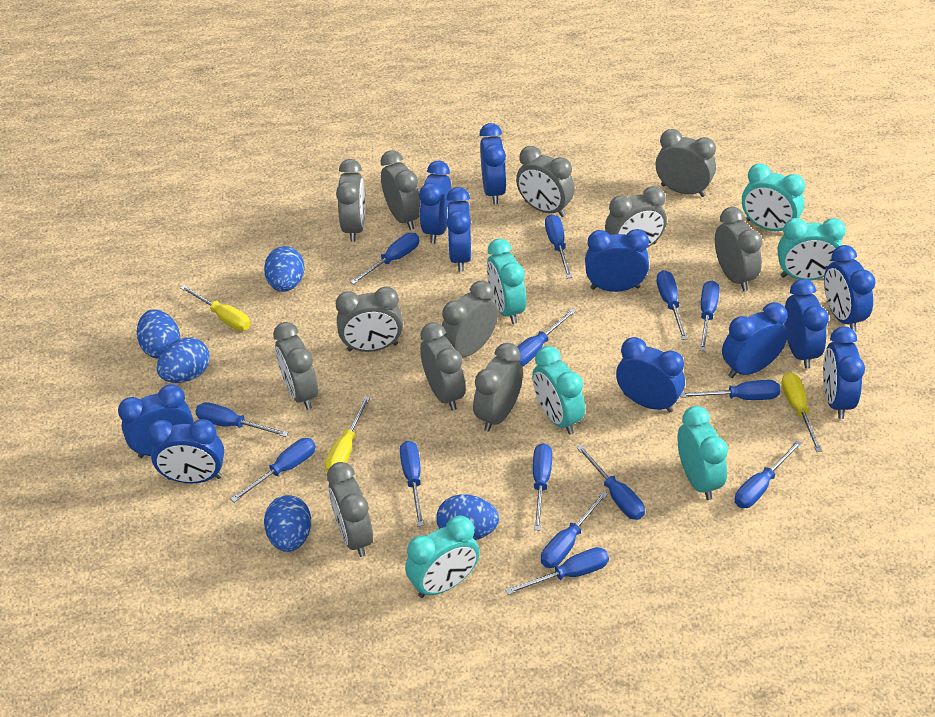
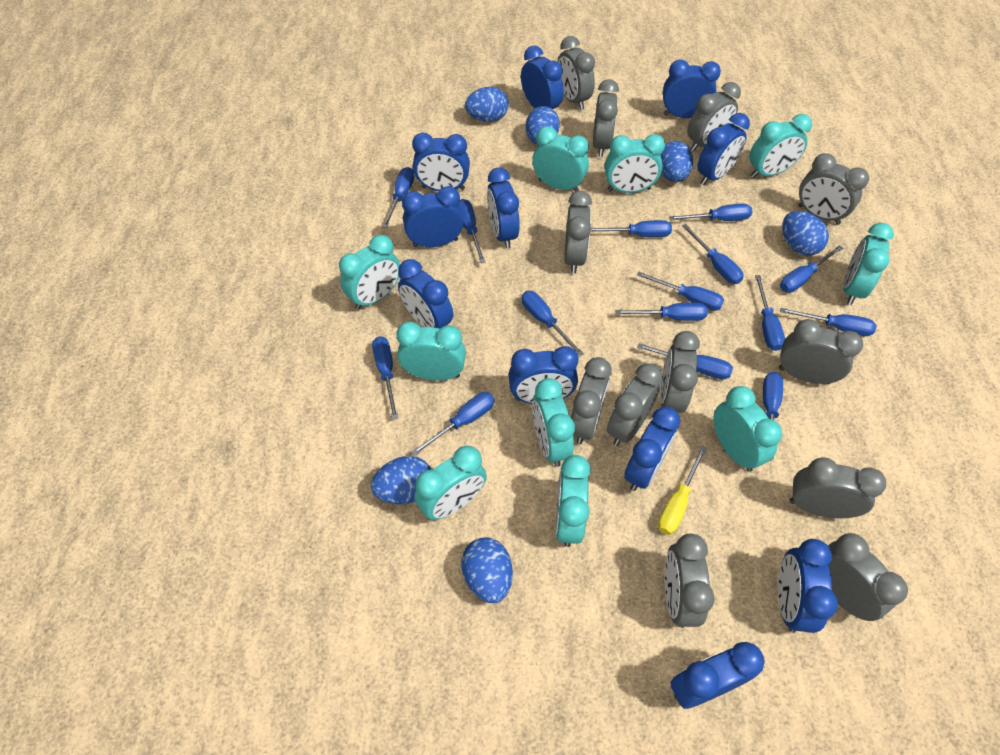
blue egg: [137,309,180,359] [157,337,210,383] [264,246,305,292] [264,495,311,552] [436,494,499,540] = 5 -> [371,456,431,505] [461,537,513,603] [465,87,509,122] [526,106,560,145] [660,141,693,182] [782,211,829,256] = 6
blue screwdriver: [195,402,288,437] [231,438,316,502] [350,233,419,285] [400,441,424,526] [505,547,609,595] [517,309,576,367] [533,443,552,531] [541,491,608,568] [545,214,572,278] [577,445,645,520] [656,270,688,340] [680,380,780,400] [699,281,720,351] [735,440,802,508] = 14 -> [372,336,398,419] [382,167,414,228] [411,392,495,456] [459,199,485,263] [522,291,584,356] [591,220,672,237] [615,302,708,321] [637,271,724,311] [637,343,733,380] [669,204,752,221] [682,224,743,284] [755,275,785,351] [763,372,783,460] [780,245,843,292] [780,308,877,336] = 15
turquoise clock: [405,515,480,598] [487,239,526,324] [532,346,585,434] [677,406,728,500] [742,163,805,231] [777,218,846,280] = 6 -> [339,235,400,310] [396,322,466,381] [414,446,487,520] [532,126,589,192] [532,378,575,467] [555,455,591,547] [605,134,665,193] [713,386,782,472] [750,114,812,178] [843,223,894,305] = 10
yellow screwdriver: [180,285,251,331] [325,396,370,472] [781,372,822,452] = 3 -> [658,445,707,535] = 1

